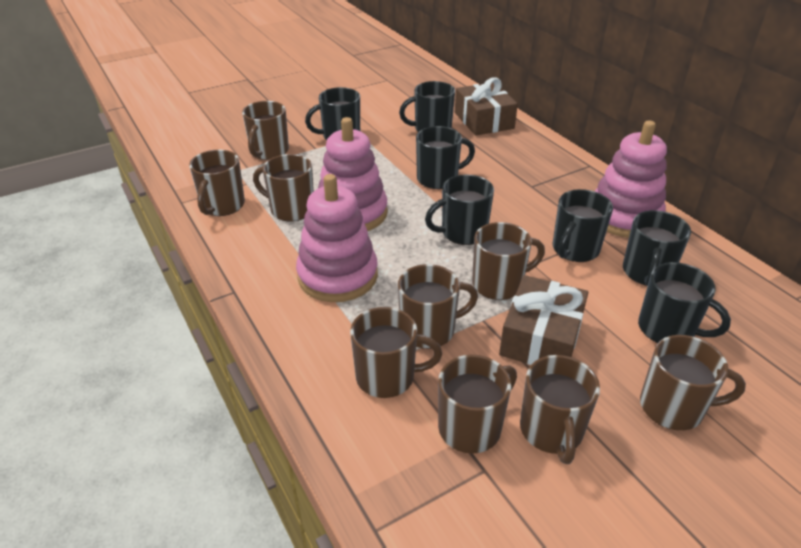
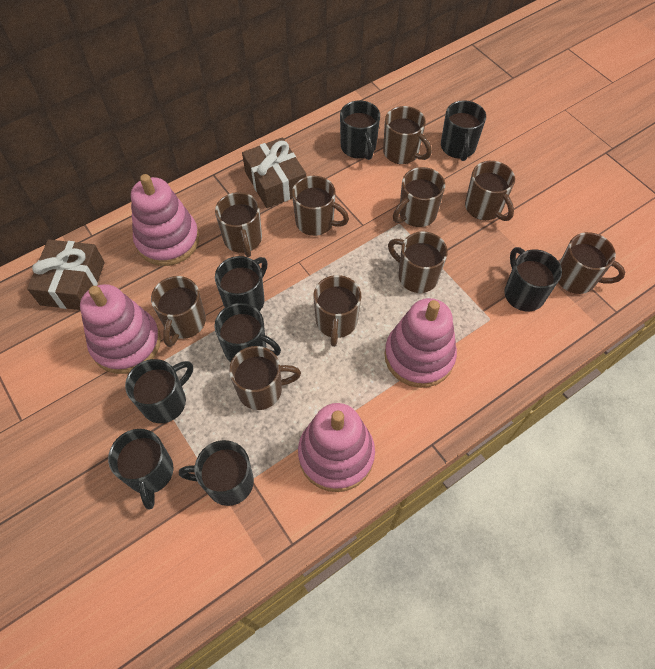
black mug: [305,87,360,140] [399,81,455,132] [416,126,475,189] [425,175,494,245] [553,189,613,262] [623,210,691,286] [638,262,731,343] = 7 -> [108,429,173,509] [125,359,193,423] [179,440,254,506] [214,303,281,362] [215,256,268,311] [340,101,380,160] [441,100,486,161] [504,247,562,311] = 8
brown mug: [189,150,245,216] [242,101,289,160] [253,154,314,221] [350,307,442,398] [398,264,478,349] [438,354,517,454] [472,222,545,300] [520,355,600,464] [640,335,746,430] = 9 -> [151,276,206,347] [215,192,262,257] [229,346,301,410] [292,176,349,236] [313,275,361,347] [383,106,432,164] [388,231,448,293] [393,167,445,227] [465,161,515,221] [558,232,625,294] = 10
pink stacking toy: [296,174,378,302] [318,117,388,231] [595,121,667,237] = 3 -> [80,284,161,374] [131,174,199,266] [298,403,375,492] [385,298,457,388] = 4

